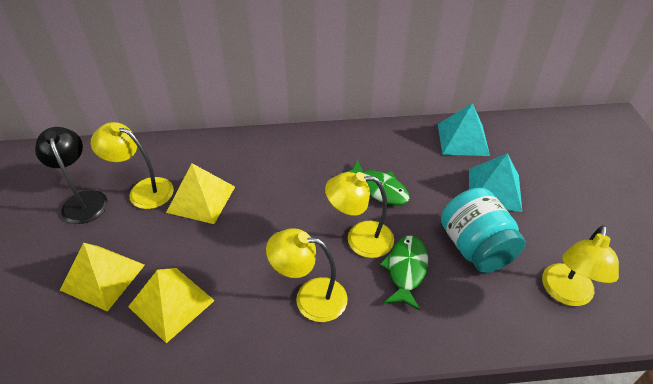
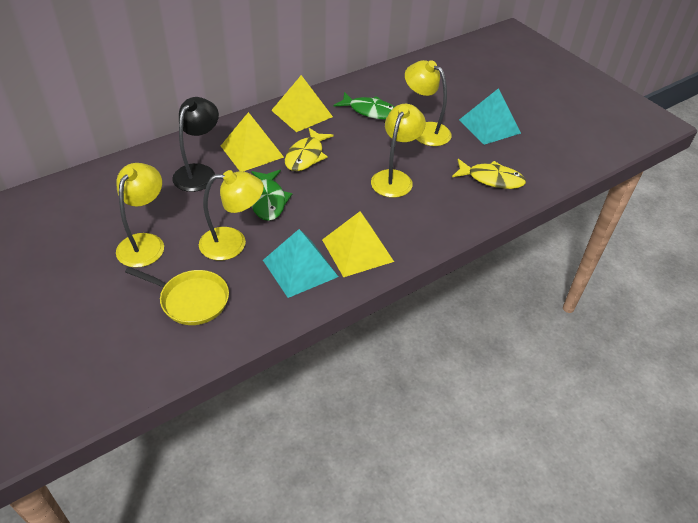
turquoise jar: [441,188,526,273] = 1 -> none = 0
yellow fish: none = 0 -> [285,128,333,171] [452,159,526,189] = 2
yellow pan: none = 0 -> [125,267,229,325] = 1

